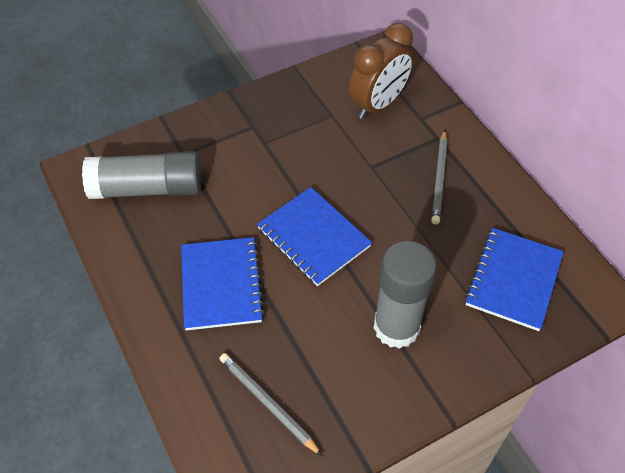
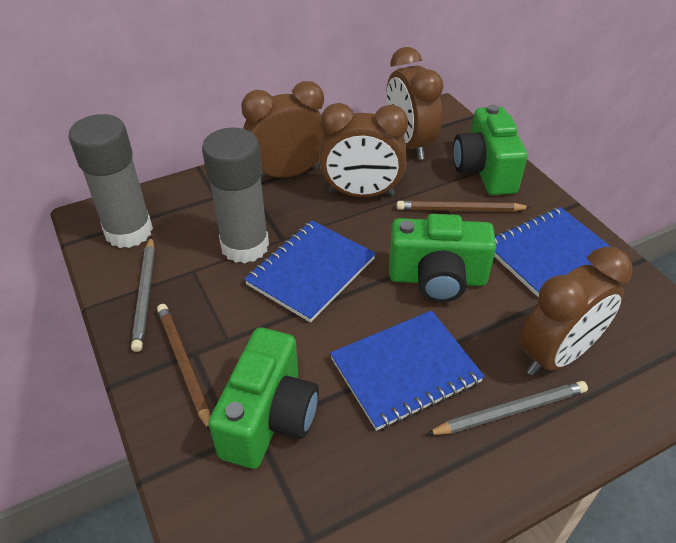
brown clock: [349,23,413,119] = 1 -> [241,81,325,181] [319,103,408,197] [386,47,444,160] [520,247,632,376] = 4
brown pencil: none = 0 -> [157,304,210,430] [397,201,531,212] = 2
green camera: none = 0 -> [209,327,319,469] [389,214,496,303] [453,105,528,195] = 3

